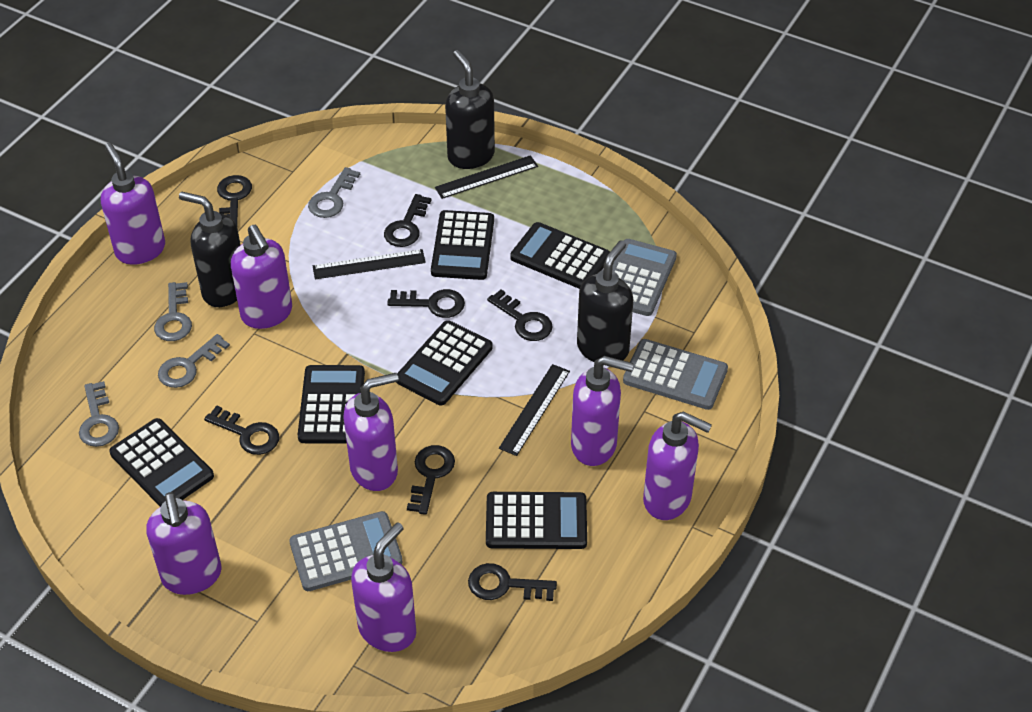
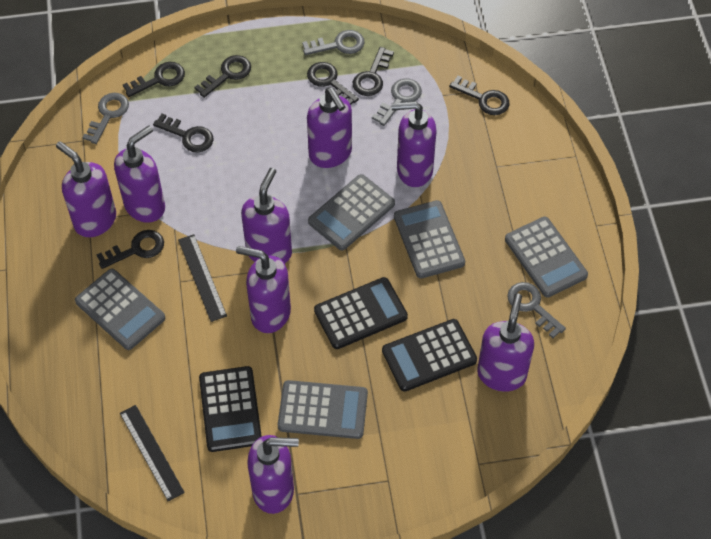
black calculator: [109,418,214,507] [298,365,365,444] [396,320,493,406] [431,210,494,280] [486,492,587,549] [510,222,610,289] = 6 -> [199,366,262,452] [314,277,408,349] [382,319,477,392] = 3
black ruler: [313,249,426,279] [435,155,538,199] [499,364,570,456] = 3 -> [120,405,185,502] [178,234,227,322] = 2
black soap dispenser: [179,192,240,307] [445,50,495,169] [577,240,633,362] = 3 -> none = 0
grey calculator: [289,511,402,591] [612,239,677,316] [623,339,728,410] = 3 -> [75,269,165,350] [278,380,368,439] [308,174,395,250] [394,200,465,279] [505,217,588,298] = 5
purple soap dispenser: [101,143,165,265] [146,492,222,595] [231,225,292,329] [343,373,399,491] [351,522,416,652] [571,356,634,466] [643,412,712,520] = 7 -> [56,141,116,237] [114,126,165,223] [236,246,291,333] [241,168,292,263] [247,435,299,514] [307,87,352,168] [391,101,437,187] [477,293,534,392] = 8

